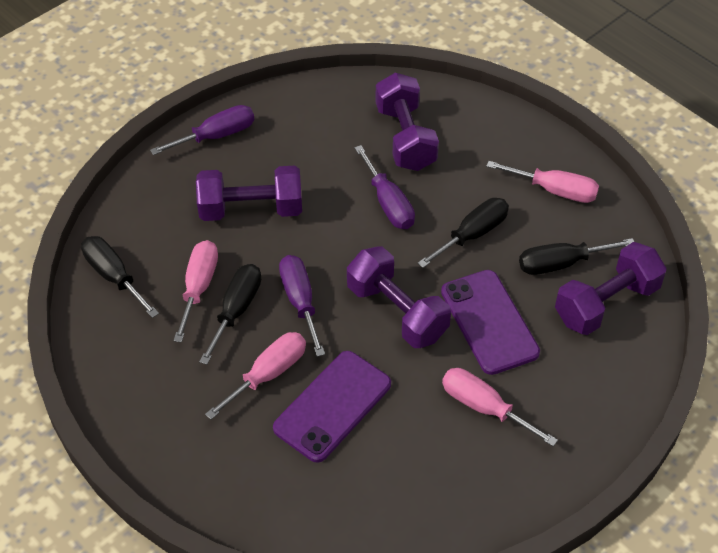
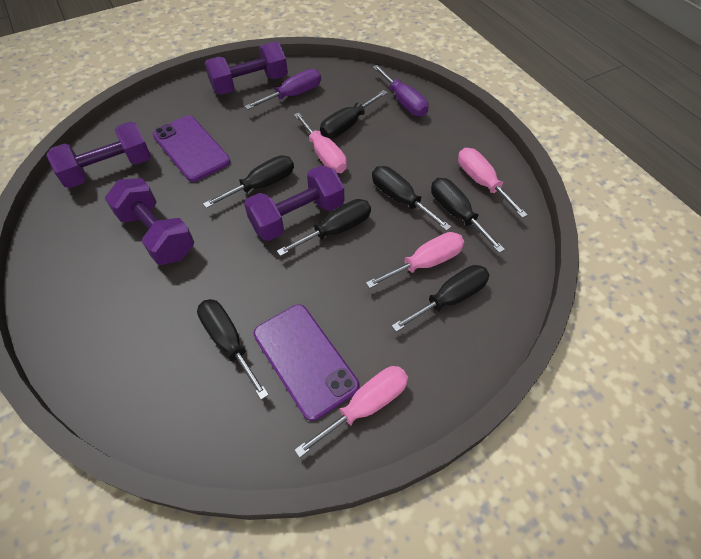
black screwdriver: [81,236,159,318] [199,264,261,365] [418,198,509,268] [519,238,634,275] = 4 -> [197,299,269,400] [203,155,294,208] [277,199,371,256] [320,90,388,138] [372,166,451,231] [392,265,489,332] [431,178,505,253] = 7
purple screwdriver: [150,105,254,155] [279,255,325,357] [354,145,415,229] = 3 -> [245,69,321,110] [373,65,429,116] = 2

